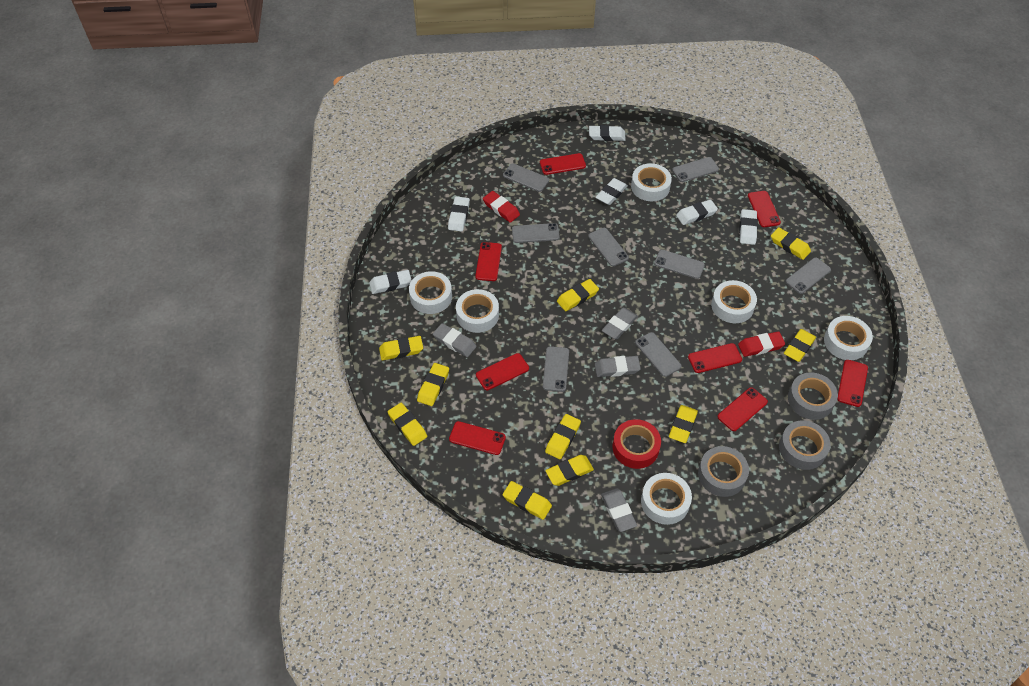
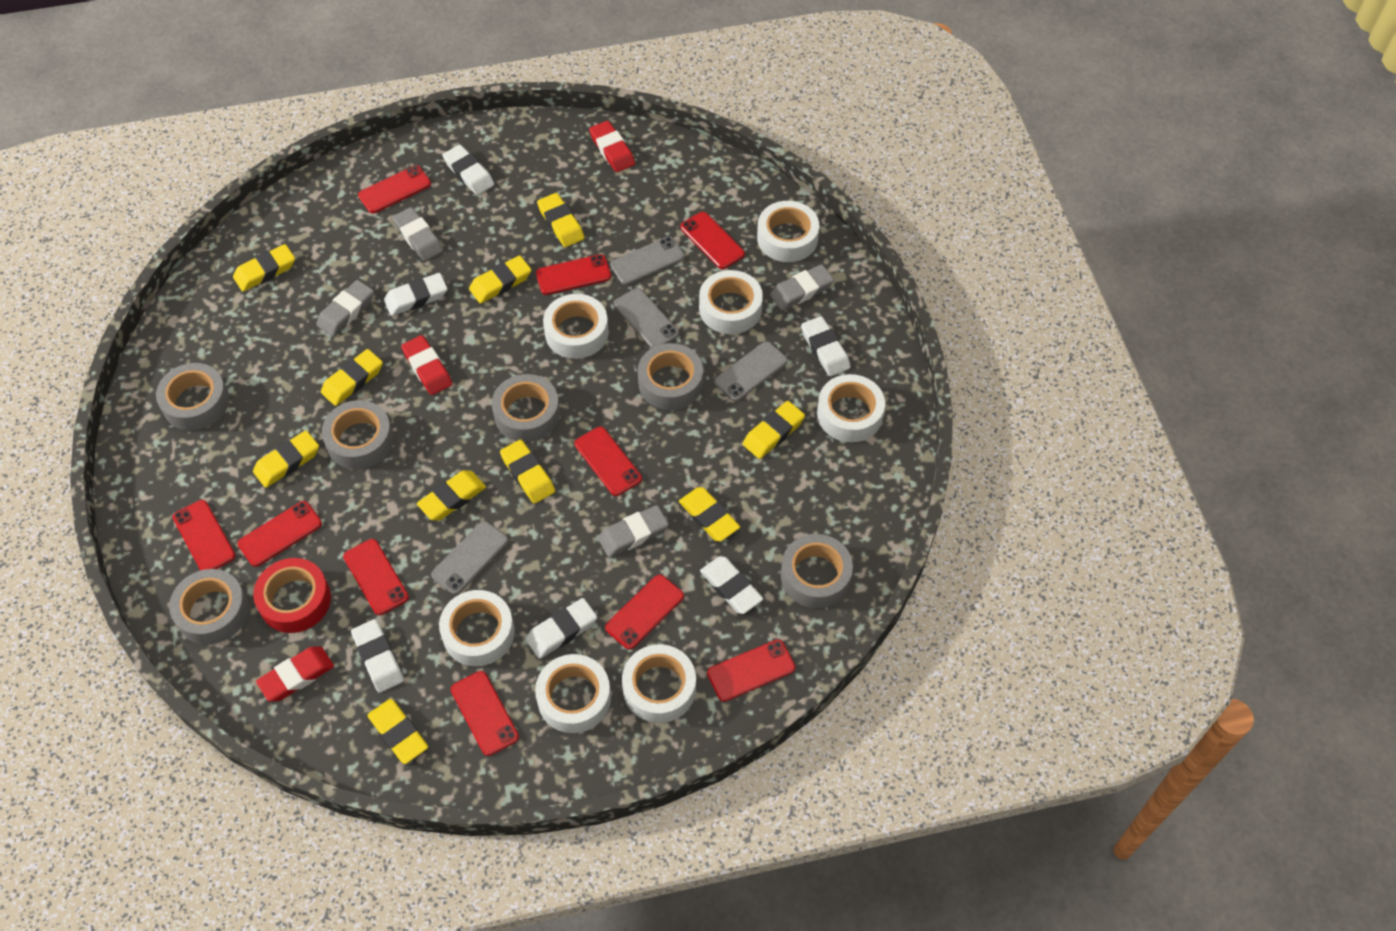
grey phone: [503,163,549,192] [512,223,560,243] [543,346,569,392] [588,228,629,266] [635,332,681,377] [654,250,705,279] [672,157,719,182] [785,258,831,294] = 8 -> [431,521,508,595] [610,236,685,285] [614,288,679,348] [714,341,788,401] = 4
grey tape: [698,446,749,497] [779,420,831,470] [788,372,838,420] = 3 -> [156,363,229,430] [169,569,249,645] [322,400,394,469] [492,374,560,442] [638,343,703,410] [781,534,853,608] = 6
red eraser: [483,191,520,223] [738,331,785,357] = 2 -> [256,646,334,702] [401,335,452,395] [589,121,635,172] = 3
red phone: [449,421,506,455] [475,242,502,281] [476,353,529,390] [540,153,586,175] [688,343,742,373] [717,387,768,431] [748,191,781,227] [837,360,868,407] = 8 -> [172,500,236,570] [237,501,322,567] [343,539,409,615] [358,165,431,213] [451,671,519,756] [536,254,611,295] [574,427,642,496] [605,575,684,649] [680,212,745,269] [707,639,795,702] = 10
white tape: [409,271,452,314] [456,289,499,333] [631,163,672,201] [641,473,692,525] [711,280,757,323] [824,316,873,360] = 6 -> [439,590,515,666] [535,654,611,733] [543,294,609,359] [622,644,696,723] [699,270,763,334] [757,201,819,262] [817,374,885,442] = 7

